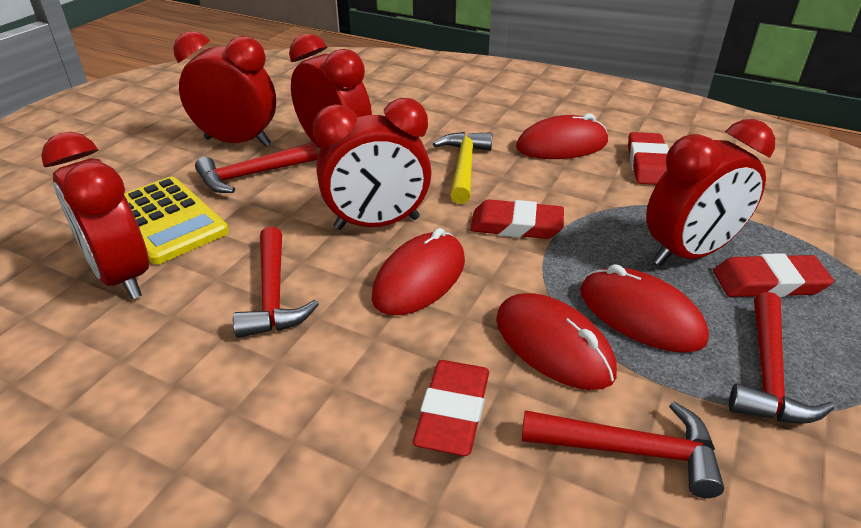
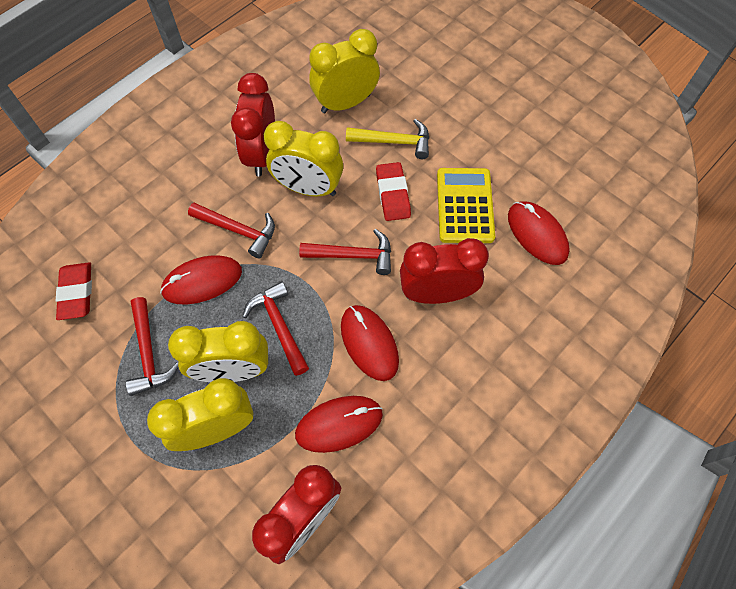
red clock: [41,132,149,299] [173,31,276,147] [289,33,372,149] [313,98,432,230] [646,119,775,266] = 5 -> [231,73,275,177] [252,465,341,564] [400,238,489,304] = 3
red eraser: [413,360,489,456] [470,199,564,239] [628,132,669,185] [713,253,834,297] = 4 -> [56,262,92,320] [376,162,411,221] = 2
yellow clock: none = 0 -> [147,378,254,451] [168,321,268,382] [264,121,343,196] [309,29,380,113] = 4

